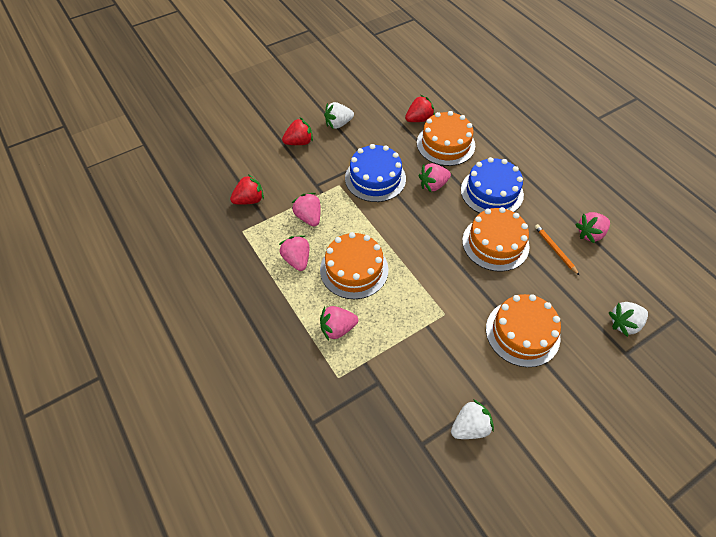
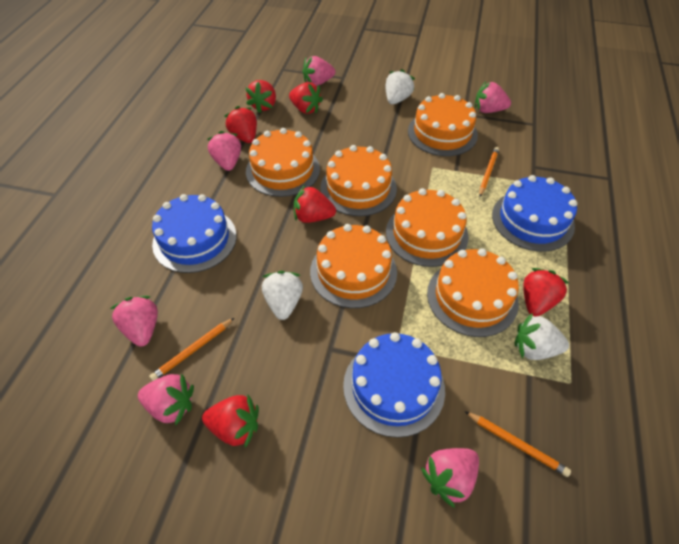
blue cake: [345,144,406,202] [461,157,524,213] = 2 -> [152,194,237,273] [343,332,445,438] [492,175,577,252] = 3
orange cake: [320,232,388,299] [417,111,475,166] [462,207,530,272] [486,294,561,367] = 4 -> [246,128,320,197] [310,224,397,308] [320,145,397,216] [386,188,469,267] [408,93,478,156] [427,248,519,337] = 6
orange pencil: [535,224,580,276] = 1 -> [149,318,234,381] [464,411,571,477] [479,147,499,197] = 3
pink strawberry: [279,235,309,271] [292,193,321,226] [320,306,358,341] [419,163,451,192] [575,212,610,243] = 5 -> [110,296,158,346] [138,374,194,425] [207,131,241,171] [302,56,335,86] [421,448,479,508] [475,82,511,113] = 6
red strawberry: [230,174,264,205] [282,118,313,145] [405,95,435,122] = 3 -> [202,395,259,448] [225,106,257,143] [246,80,276,113] [289,82,323,114] [294,185,336,223] [523,268,570,317] = 6

